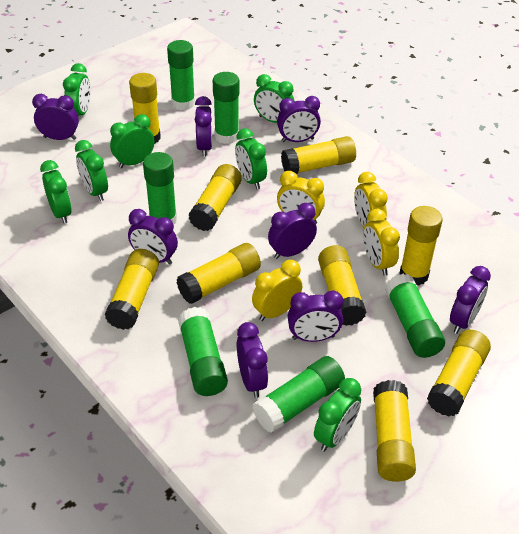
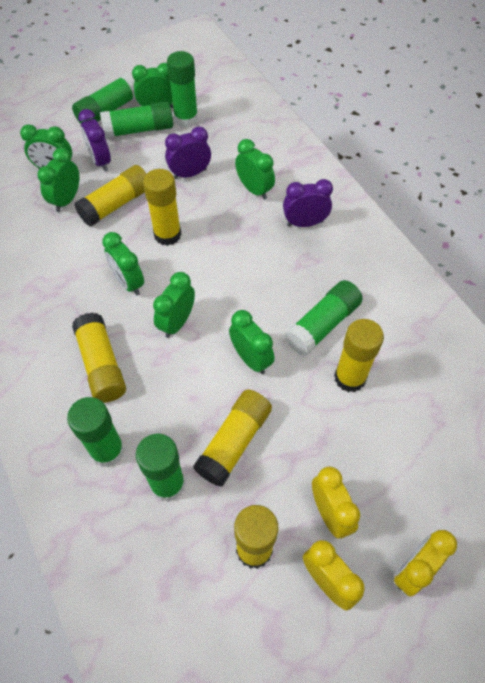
purple clock: [32,94,79,140] [128,209,178,265] [195,96,212,157] [237,322,268,398] [268,203,317,259] [277,96,321,142] [288,291,343,342] [450,266,491,334] = 8 -> [78,109,111,172] [165,126,211,179] [283,179,333,227] = 3
yellow clock: [252,260,302,321] [277,171,325,224] [354,172,388,228] [363,209,400,276] = 4 -> [303,540,364,611] [312,467,360,539] [394,530,457,597] = 3
yellow glue stick: [105,249,159,330] [129,73,161,144] [177,243,261,304] [188,164,242,231] [281,136,356,174] [318,245,367,326] [373,380,416,482] [400,206,443,285] [427,330,491,417] = 9 -> [72,313,126,403] [74,165,146,226] [143,169,182,246] [193,390,272,487] [234,505,278,569] [334,319,384,392] = 6

